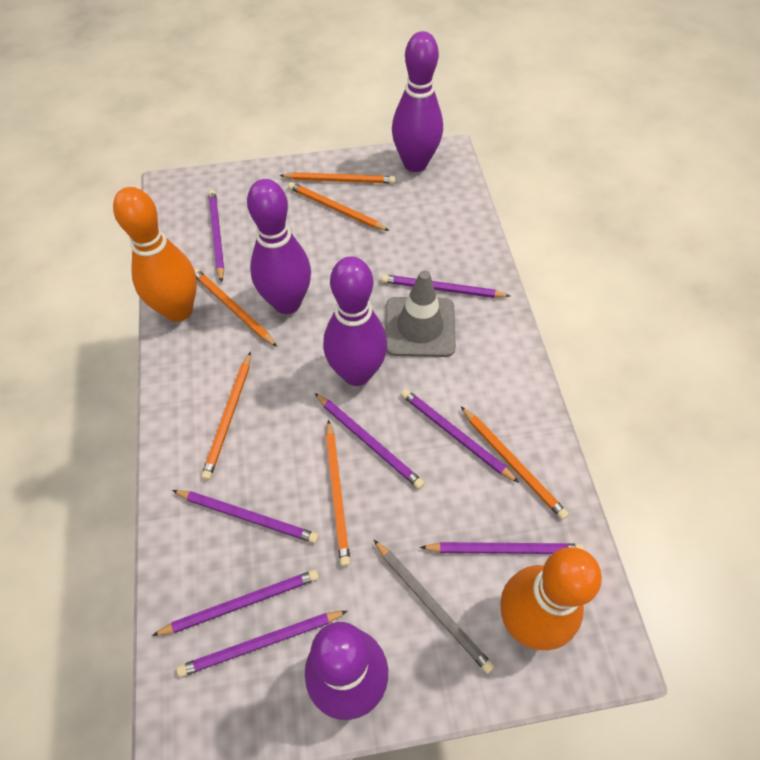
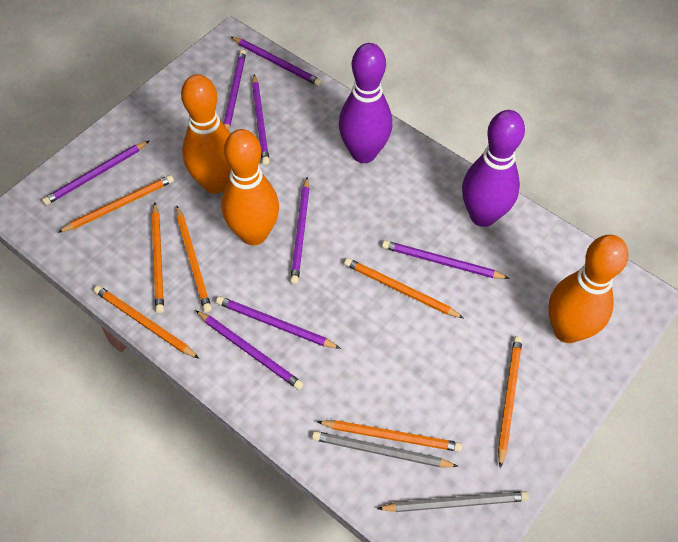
grey pencil: [373,539,494,674] = 1 -> [312,431,458,467] [377,491,529,512] = 2
grey traffic cone: [385,270,456,357] = 1 -> none = 0
orange bowling pin: [113,187,197,322] [500,547,602,650] = 2 -> [181,74,231,194] [222,129,279,245] [548,235,628,343] = 3
orange pencil: [194,268,277,347] [201,352,251,480] [279,172,395,184] [288,182,389,231] [326,420,350,566] [461,407,569,520] = 6 -> [57,175,174,233] [94,285,199,359] [151,203,164,313] [176,206,212,312] [317,420,462,452] [344,258,464,318] [498,336,522,468] = 7
purple bowling pin: [247,179,311,314] [305,622,388,720] [323,256,387,386] [392,31,443,172] = 4 -> [339,43,392,163] [462,110,525,227] = 2

